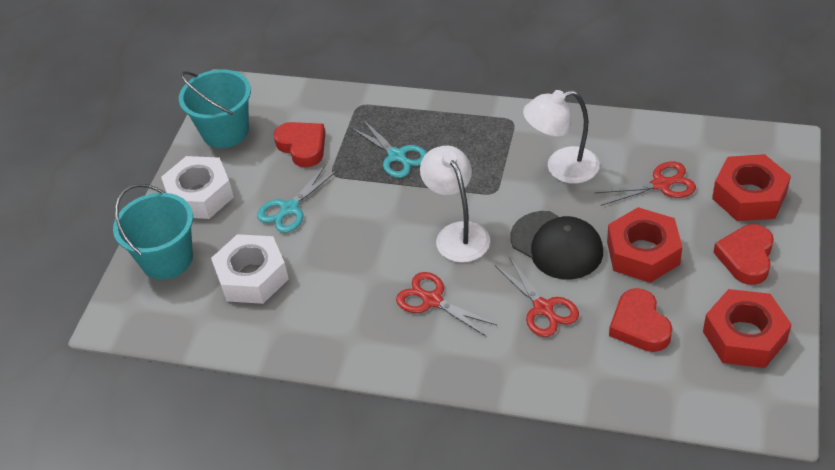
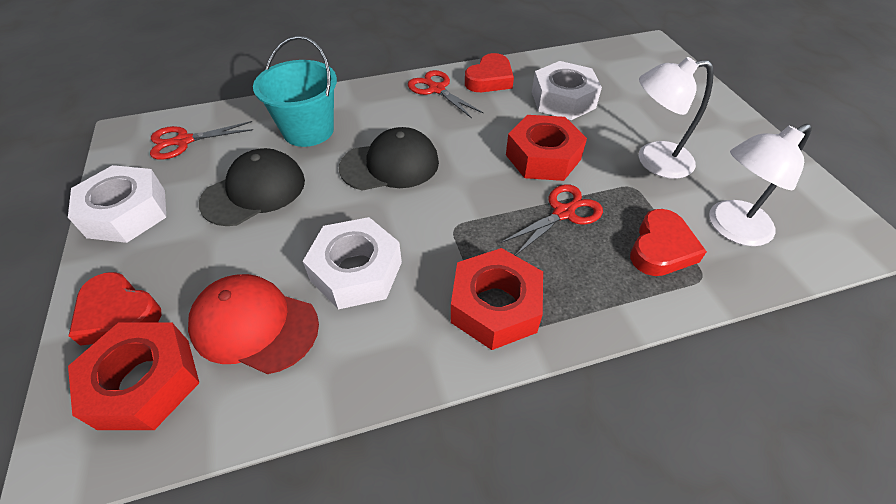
black cap: [510,211,603,279] = 1 -> [199,148,305,226] [339,127,439,191] = 2
red cap: none = 0 -> [188,274,319,374] = 1
turquoise bucket: [113,184,193,280] [179,69,251,148] = 2 -> [253,36,337,147] = 1
turquoise scissors: [257,165,338,233] [351,120,427,178] = 2 -> none = 0
white nut: [161,156,234,219] [211,234,289,304] = 2 -> [68,165,166,243] [303,217,402,310] [532,61,602,120] = 3

